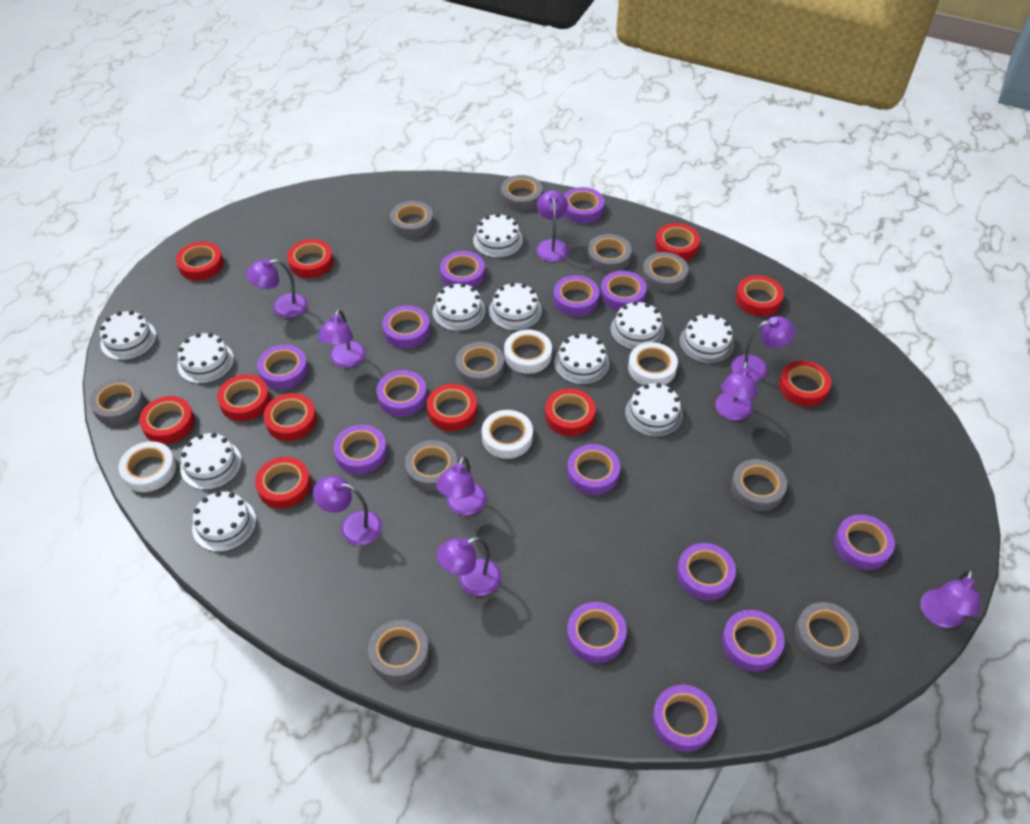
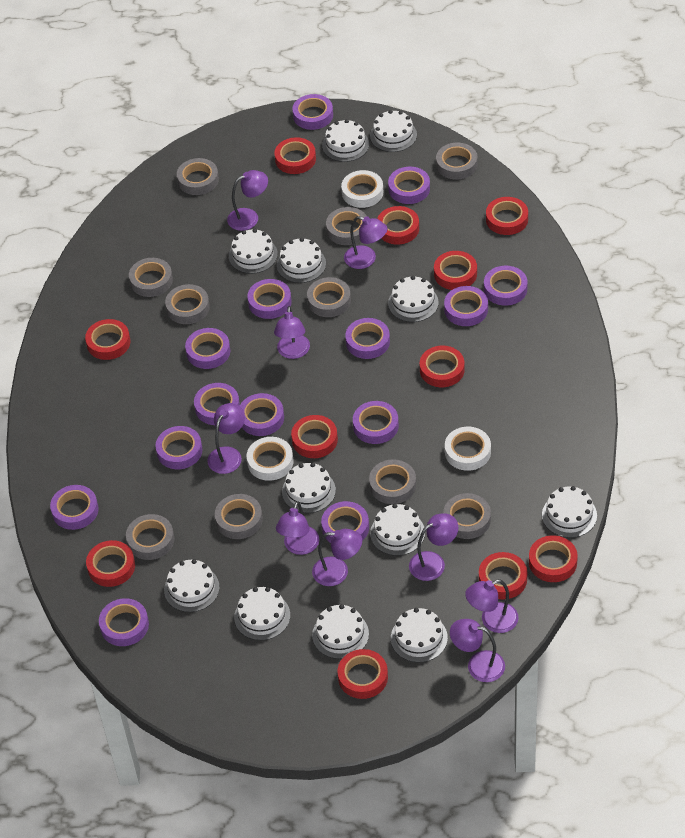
white cake: [100,311,156,360] [177,333,234,384] [180,433,242,490] [192,491,256,552] [433,283,486,331] [473,213,523,258] [489,282,542,331] [554,334,610,385] [611,301,665,350] [625,383,683,437] [679,314,734,364] = 11 -> [164,559,220,612] [229,229,278,274] [234,587,290,640] [277,238,326,283] [282,463,336,513] [312,604,369,659] [322,119,369,162] [370,110,417,152] [370,504,425,556] [388,276,438,322] [391,608,448,662] [542,486,597,538] = 12
white tape: [119,441,176,492] [482,410,533,459] [504,330,552,374] [628,342,678,385] = 4 -> [247,437,293,481] [341,170,383,208] [445,427,491,471] = 3

